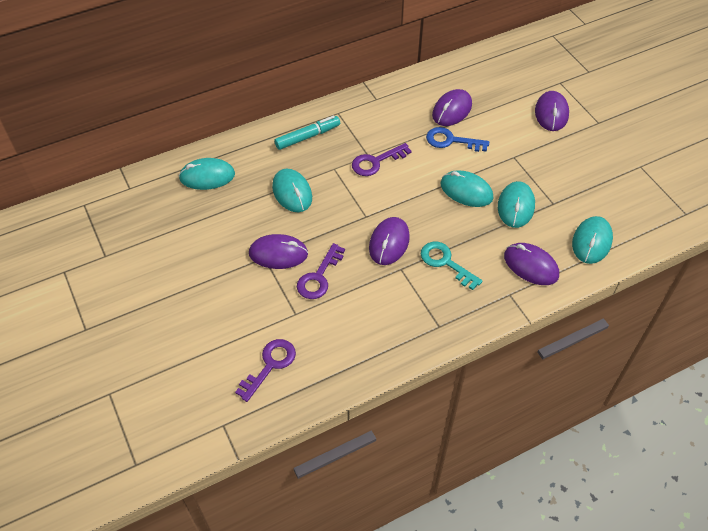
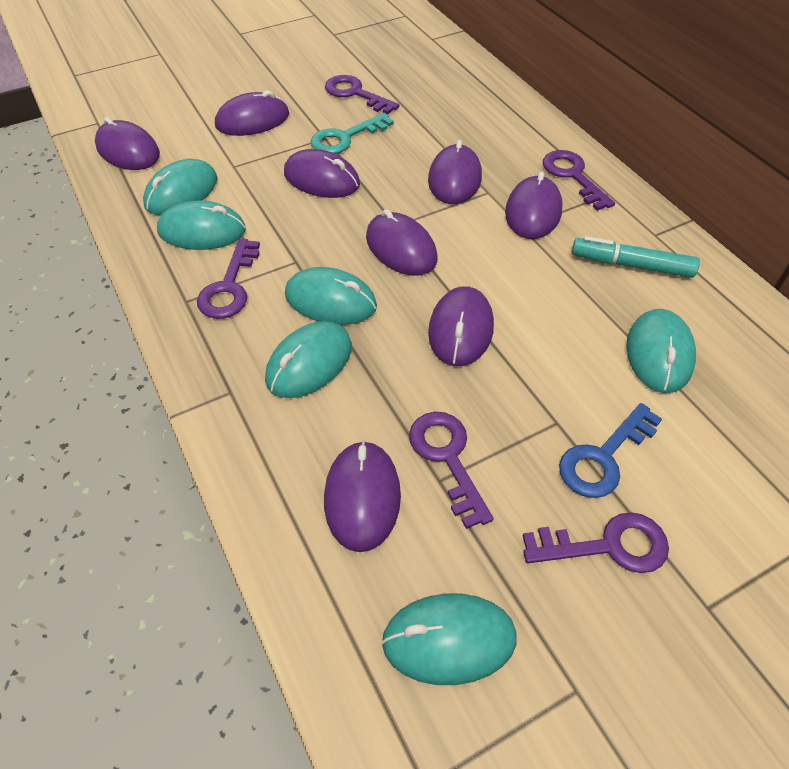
purple key: [235,339,296,402] [297,243,345,299] [352,143,412,176] = 3 -> [197,238,260,319] [325,75,400,114] [409,412,494,529] [522,512,669,573] [543,150,615,211] = 5
purple mouse: [249,234,308,269] [369,217,410,265] [432,89,472,126] [504,243,559,285] [535,91,569,131] = 5 -> [95,117,160,170] [215,90,289,136] [284,149,360,198] [324,440,401,552] [366,209,438,276] [428,140,482,204] [428,286,494,366] [505,172,563,239] = 8
turquoise mouse: [179,158,235,190] [272,168,312,212] [440,170,493,207] [498,181,535,228] [572,216,613,264] = 5 -> [143,159,217,215] [157,200,246,250] [265,321,352,398] [285,267,377,325] [381,594,517,685] [626,309,696,393] = 6

